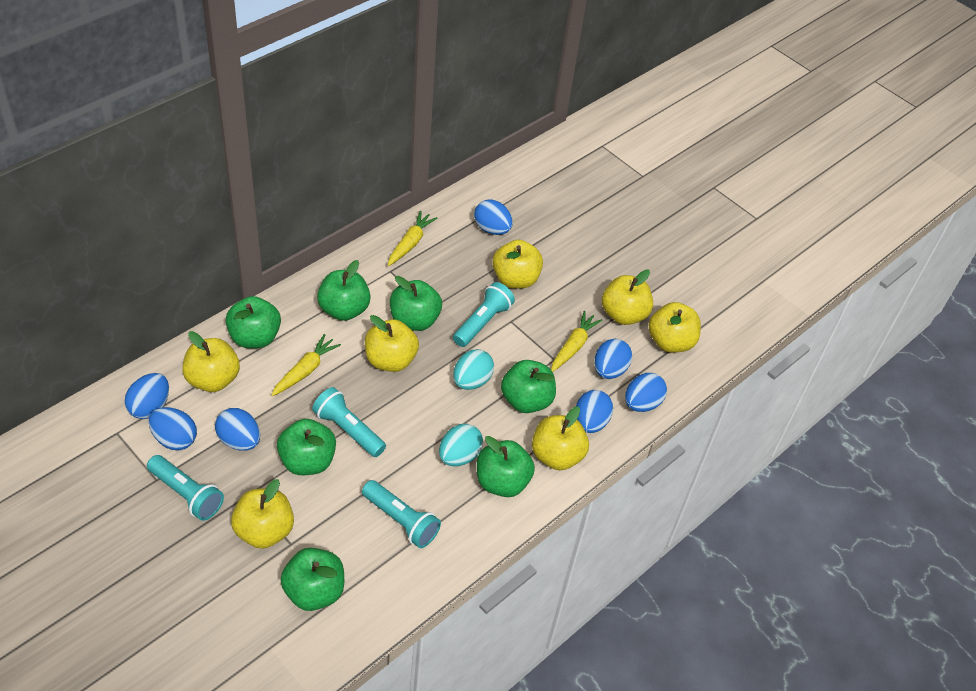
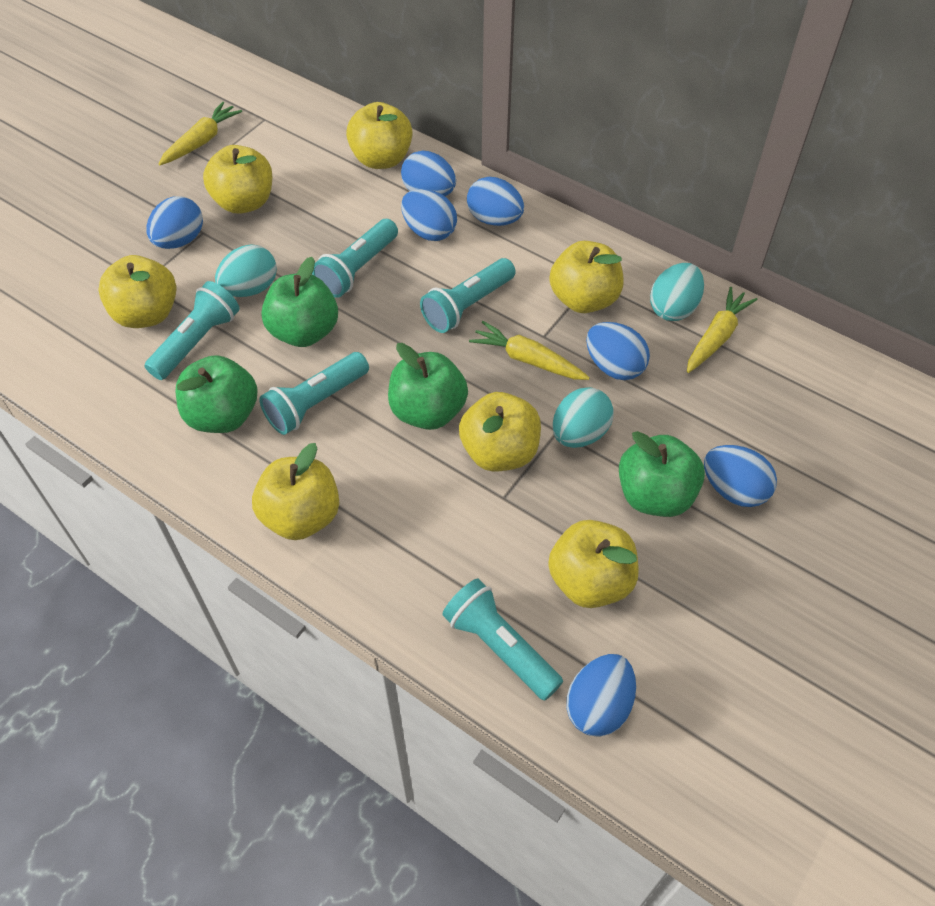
green apple: [226,296,281,348] [277,419,336,475] [281,548,344,611] [317,260,371,321] [390,276,442,331] [477,436,535,497] [501,360,556,413] = 7 -> [175,355,258,433] [261,257,338,347] [388,343,468,430] [619,431,705,517] = 4
turquoise egg: [439,424,483,466] [453,349,494,390] = 2 -> [215,244,277,297] [552,387,614,448] [650,263,704,321] = 3
turquoise flashlight: [147,455,224,521] [312,387,386,457] [362,480,441,548] [453,282,515,347] = 4 -> [144,281,239,380] [259,352,369,435] [312,219,398,298] [420,258,516,333] [443,579,563,701] = 5

